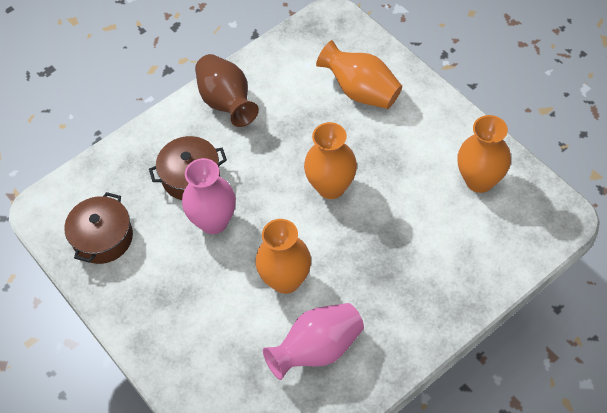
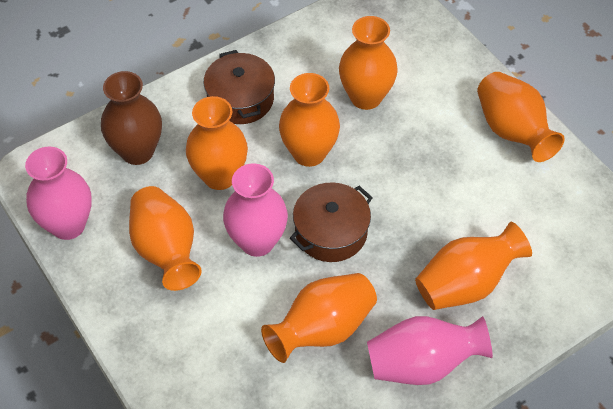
orange vase: [255,219,311,294] [304,122,357,199] [316,40,402,109] [457,115,511,193] = 4 -> [129,186,202,291] [186,96,248,190] [261,273,377,363] [279,73,340,167] [339,16,398,110] [415,222,532,310] [477,72,565,162] = 7
pink vase: [182,158,236,234] [263,303,364,380] = 2 -> [25,146,92,240] [223,163,288,257] [367,316,493,385] = 3

